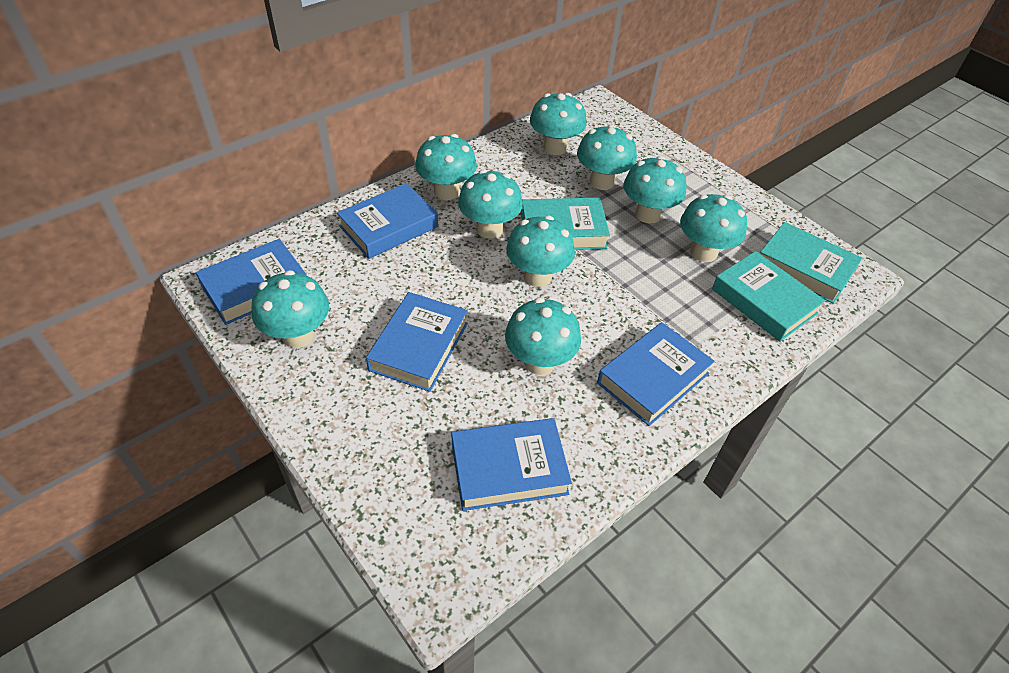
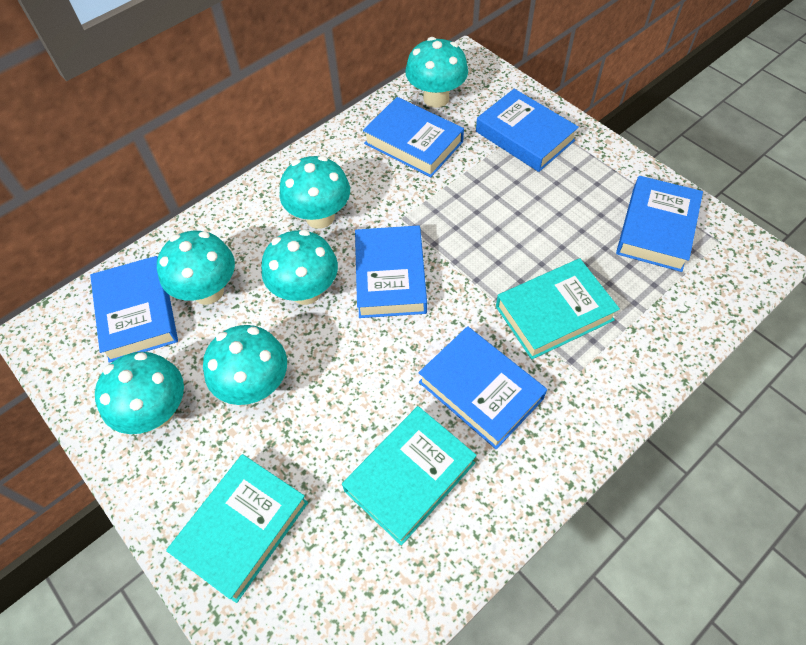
blue book: [196,239,306,325] [337,183,438,259] [366,292,468,392] [451,418,572,511] [597,322,715,426] = 5 -> [90,256,178,363] [355,225,427,318] [363,97,464,177] [418,326,547,449] [476,89,579,172] [616,176,703,272] = 6
turquoise mushroom: [252,270,329,348] [415,134,477,200] [458,170,523,239] [505,298,581,375] [506,216,575,287] [530,93,587,155] [577,124,637,190] [624,156,686,223] [680,194,747,262] = 9 -> [95,352,184,434] [157,231,235,305] [203,325,287,405] [261,230,338,305] [280,156,350,229] [405,37,468,108] = 6

